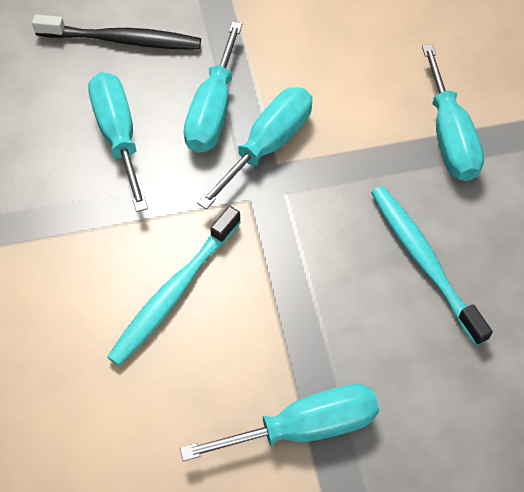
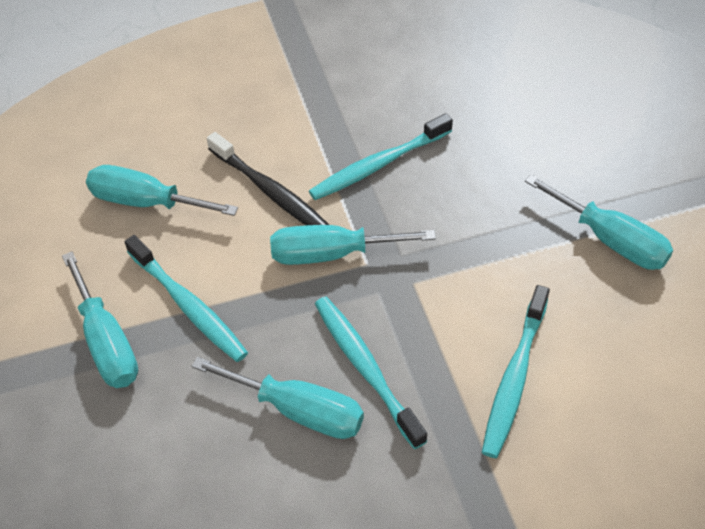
turquoise toothbrush: [107,206,241,366] [371,186,493,346] = 2 -> [124,235,248,362] [309,113,453,200] [315,297,427,449] [482,285,550,458] = 4

